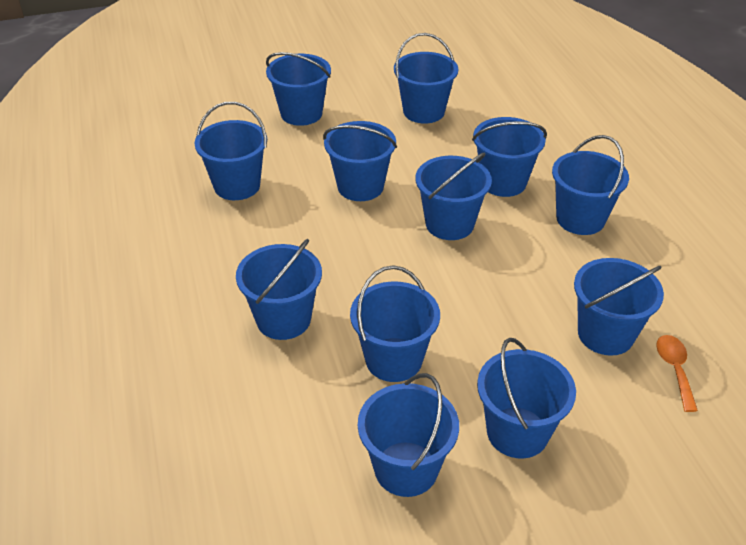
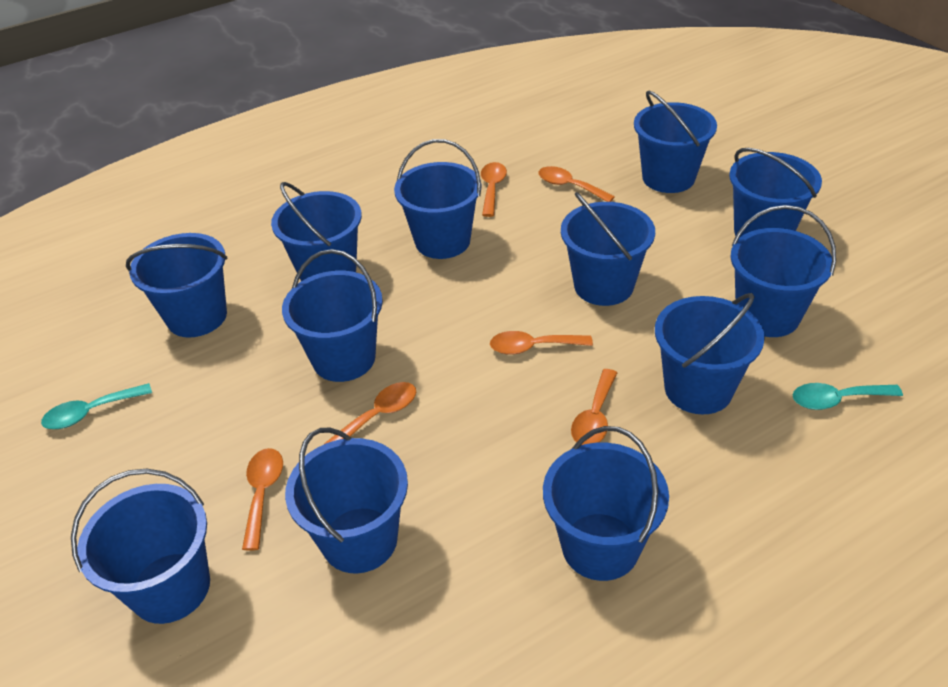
orange spoon: [656,335,698,412] = 1 -> [242,448,283,551] [324,382,416,444] [481,162,507,217] [490,331,593,355] [538,166,615,202] [571,369,617,445] = 6
turquoise spoon: none = 0 -> [41,383,152,429] [793,383,903,410] = 2

